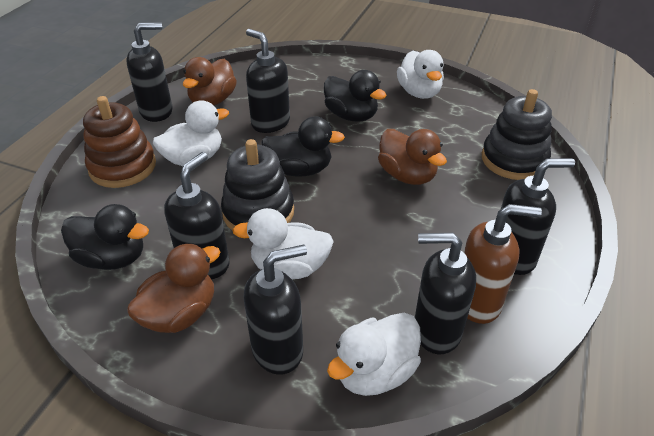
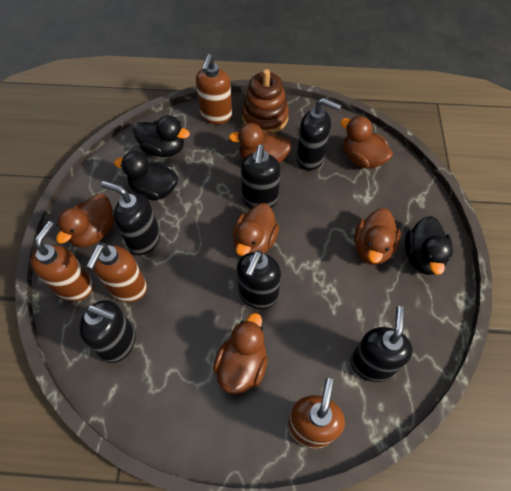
black stacking toy: [221,139,294,230] [482,89,552,180] = 2 -> none = 0
brown duck: [127,243,220,333] [183,57,237,105] [378,129,447,185] = 3 -> [56,194,115,247] [213,313,268,394] [229,123,292,163] [233,203,279,256] [340,116,393,169] [354,208,401,265] = 6
brown soap dispenser: [464,204,542,324] = 1 -> [30,221,93,301] [86,243,147,302] [196,54,232,124] [287,378,345,449] = 4
white duck: [153,100,229,166] [232,208,334,279] [327,313,421,396] [397,50,444,99] = 4 -> none = 0

